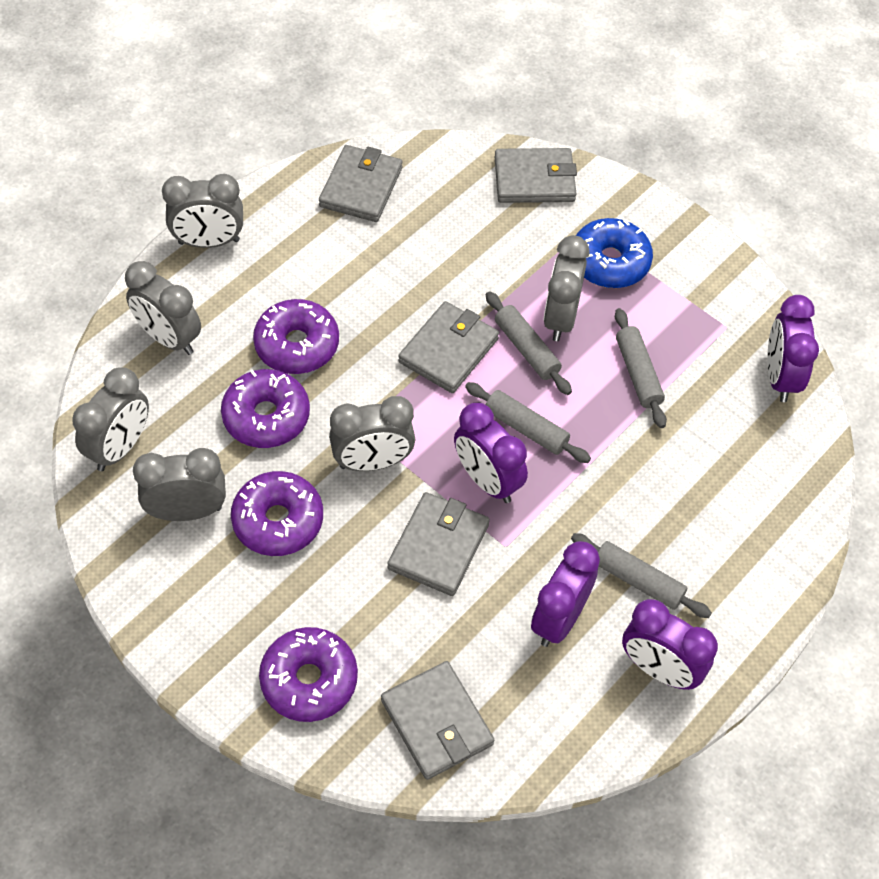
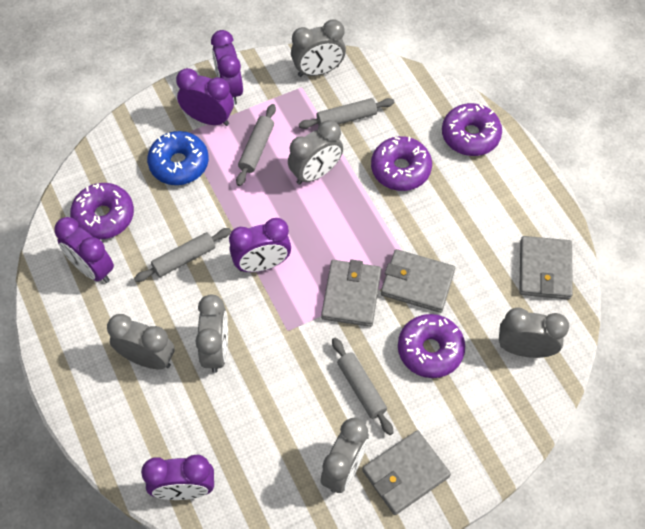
grey wallet: [319,145,403,222] [381,661,494,780] [387,492,490,596] [398,301,499,393] [495,148,577,203] = 5 -> [321,259,381,327] [362,430,451,515] [381,249,455,313] [519,236,573,300] = 4
purple clock: [454,403,528,503] [531,541,600,647] [622,599,718,690] [767,295,819,402] = 4 -> [55,217,114,283] [141,454,214,500] [176,68,234,126] [211,30,243,105] [229,218,291,272] = 5

